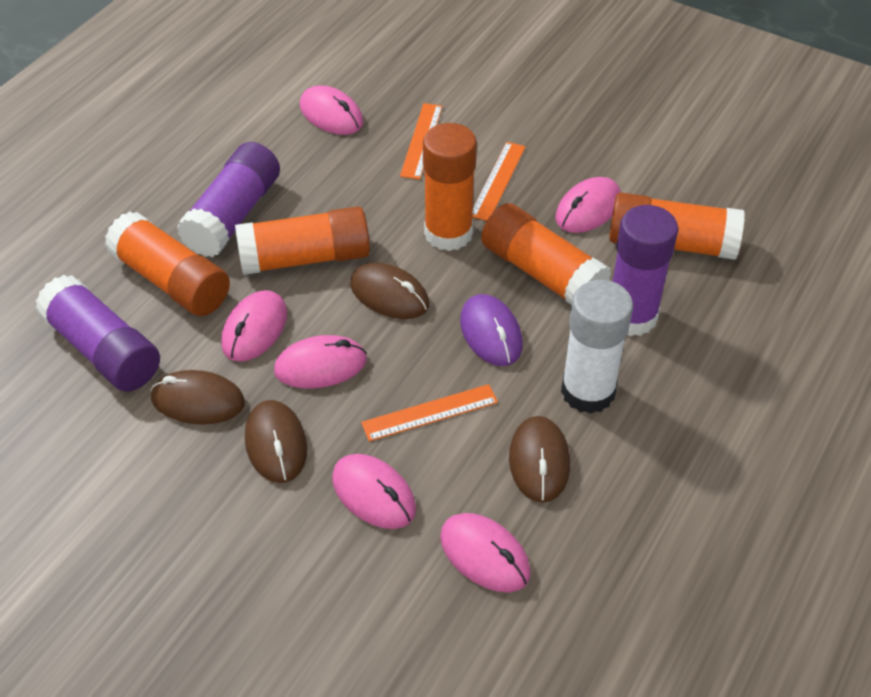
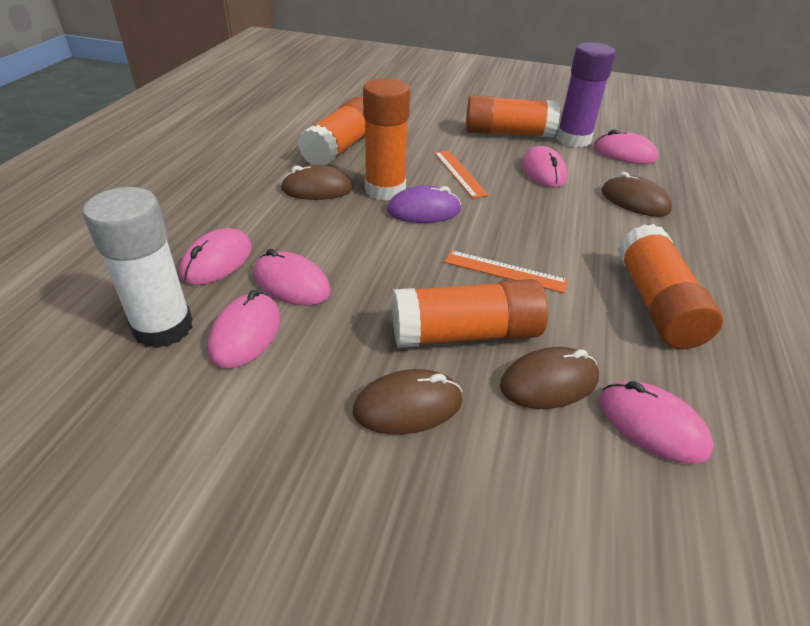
orange ruler: [361,384,498,442] [400,103,443,180] [472,142,526,221] = 3 -> [435,151,489,198] [445,250,568,293] = 2
purple glue stick: [35,275,160,392] [177,142,280,257] [612,205,678,336] = 3 -> [556,42,616,147] = 1

